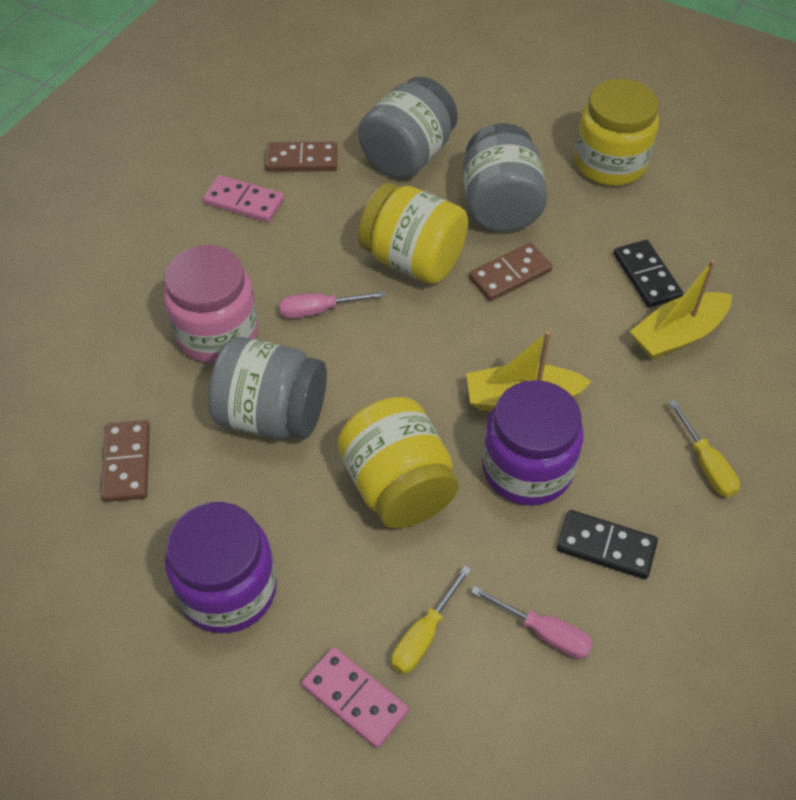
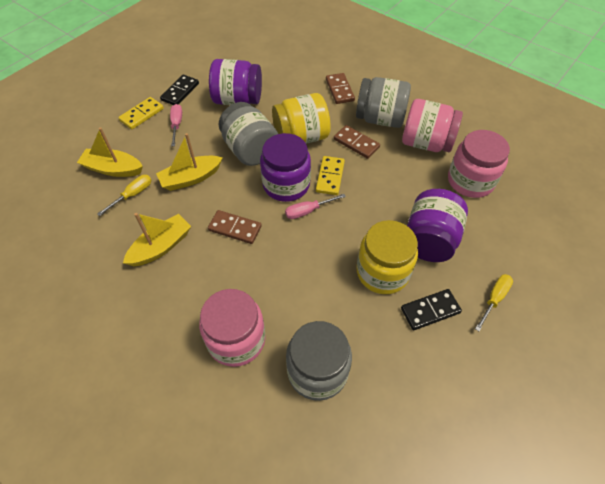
pink domino: [203,175,284,222] [302,647,409,748] = 2 -> none = 0
pink jar: [163,245,258,363] = 1 -> [199,289,266,367] [402,99,463,152] [448,130,510,198] = 3
purple jar: [165,502,277,633] [482,380,584,506] = 2 -> [209,59,262,105] [260,133,311,202] [407,189,468,262] = 3
yellow boat: [466,331,591,411] [630,259,732,360] = 2 -> [77,127,143,177] [123,213,191,266] [156,133,223,191] = 3
yellow domino: none = 0 -> [118,97,164,129] [316,156,345,195] = 2
yellow jar: [337,397,459,529] [358,183,468,284] [574,79,659,186] = 3 -> [272,93,331,144] [356,220,418,294] = 2

